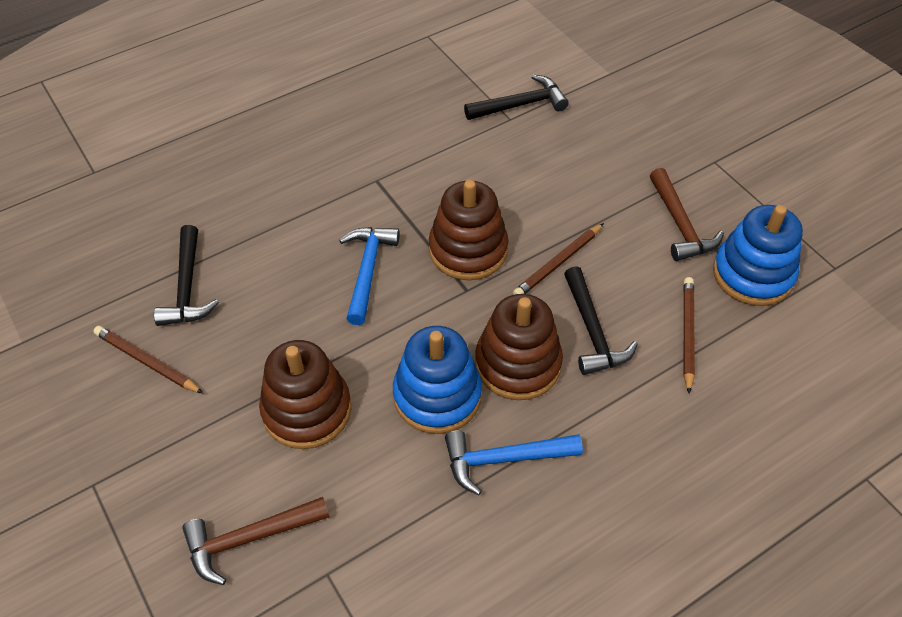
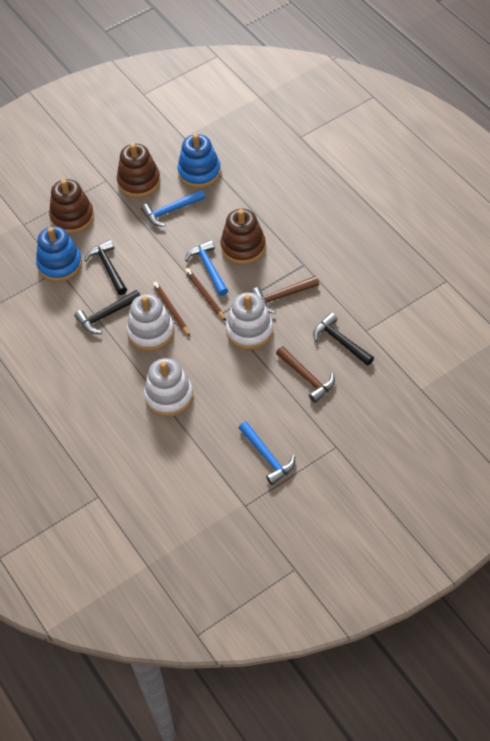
blue hammer: [339,227,400,325] [445,430,583,495] = 2 -> [141,190,205,227] [185,240,228,296] [239,421,295,485] = 3
brown pencil: [93,326,203,393] [513,223,604,295] [683,277,695,394] = 3 -> [153,282,190,336] [185,268,226,321] = 2
white stacking toy: none = 0 -> [126,294,174,351] [144,358,193,417] [226,292,273,350] = 3

